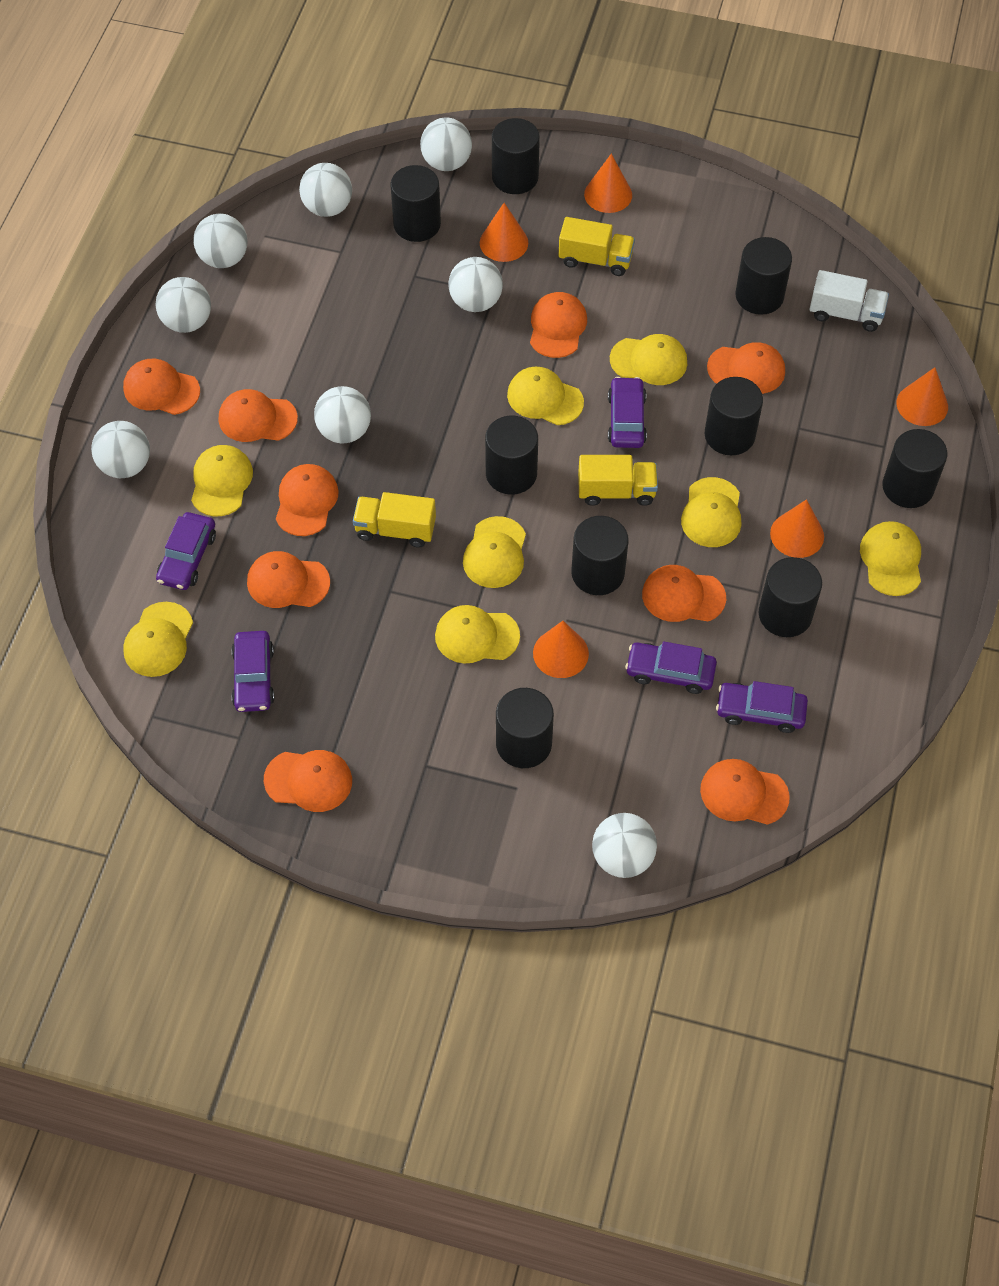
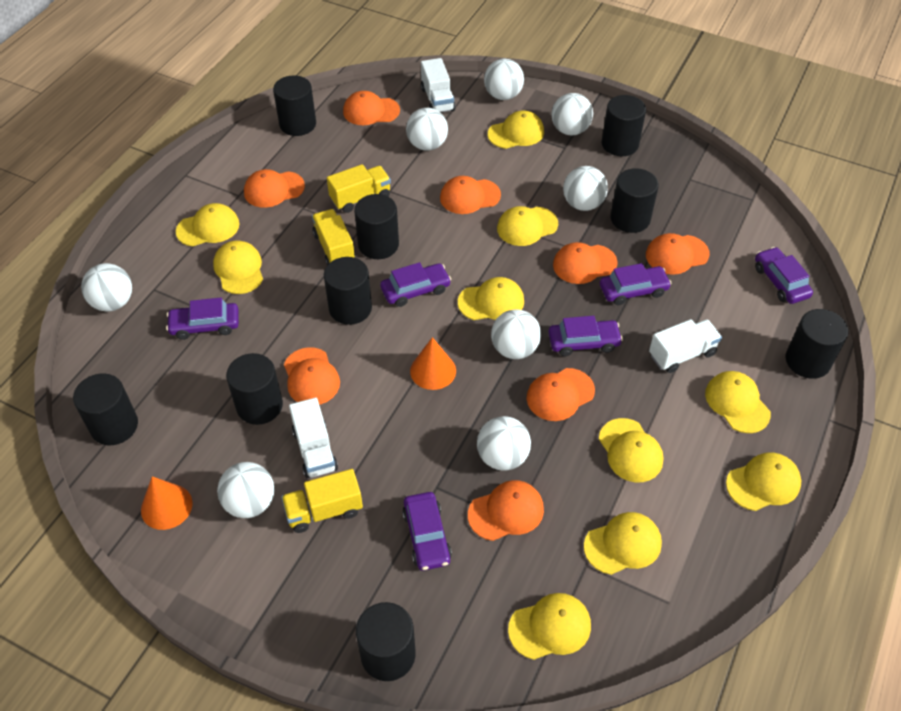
orange cap: [123,359,200,415] [219,389,298,442] [247,551,330,608] [264,750,352,812] [276,464,339,536] [530,292,587,358] [642,565,726,622] [700,759,790,825] [707,342,785,394] = 9 -> [244,169,305,208] [284,347,340,405] [343,91,400,125] [440,176,501,214] [468,480,544,541] [527,368,595,421] [553,242,618,284] [646,233,710,275] = 8
orange cone: [480,203,528,262] [533,621,589,678] [584,154,632,213] [770,499,824,558] [896,367,948,426] = 5 -> [141,476,192,530] [410,337,456,390] = 2
purple car: [156,512,216,590] [231,631,275,712] [608,377,647,448] [625,641,717,694] [716,681,808,733] = 5 -> [166,298,239,340] [380,262,451,307] [402,492,452,571] [548,316,623,356] [600,263,672,305] [755,247,813,304] = 6
white truck: [809,270,889,332] = 1 -> [289,398,338,479] [421,58,456,112] [649,319,722,373] = 3
yellow cap: [123,602,193,677] [191,445,253,516] [435,605,520,663] [463,516,526,588] [507,367,584,425] [610,334,687,385] [681,477,741,547] [860,521,921,596] = 8 -> [176,203,239,246] [213,240,263,294] [458,277,524,320] [488,110,544,149] [497,206,558,246] [508,593,591,660] [584,512,662,575] [599,418,664,482] [705,371,771,433] [726,452,801,511] = 10

